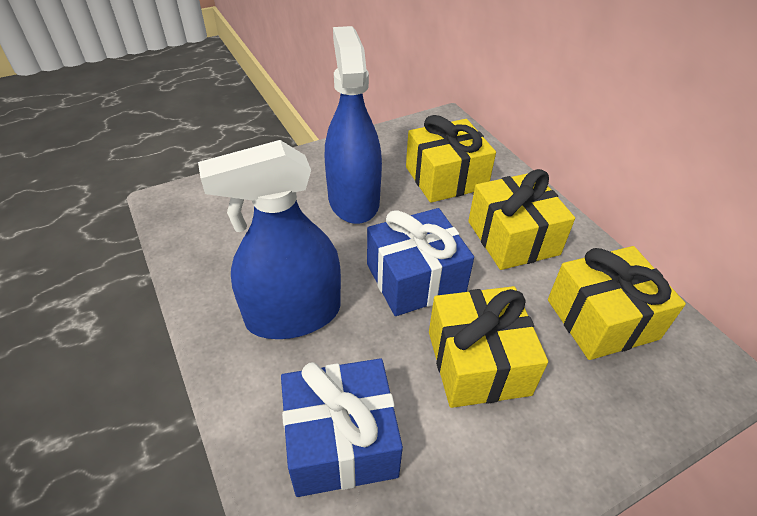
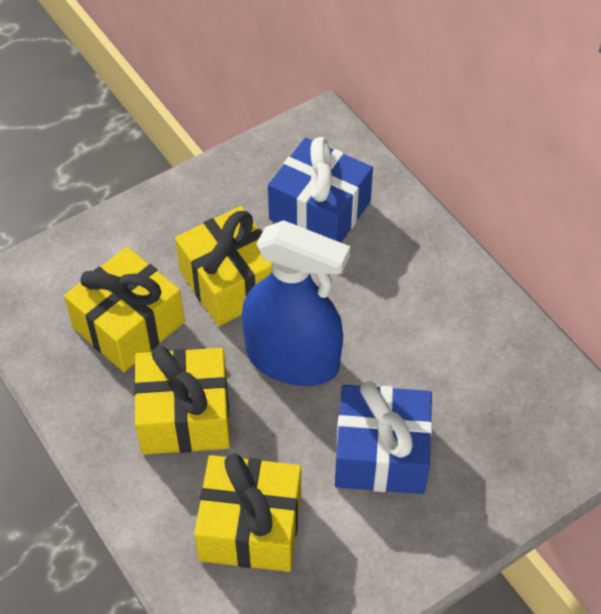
blue spray bottle: [198,140,341,339] [325,26,382,224] = 2 -> [242,220,350,386] = 1

